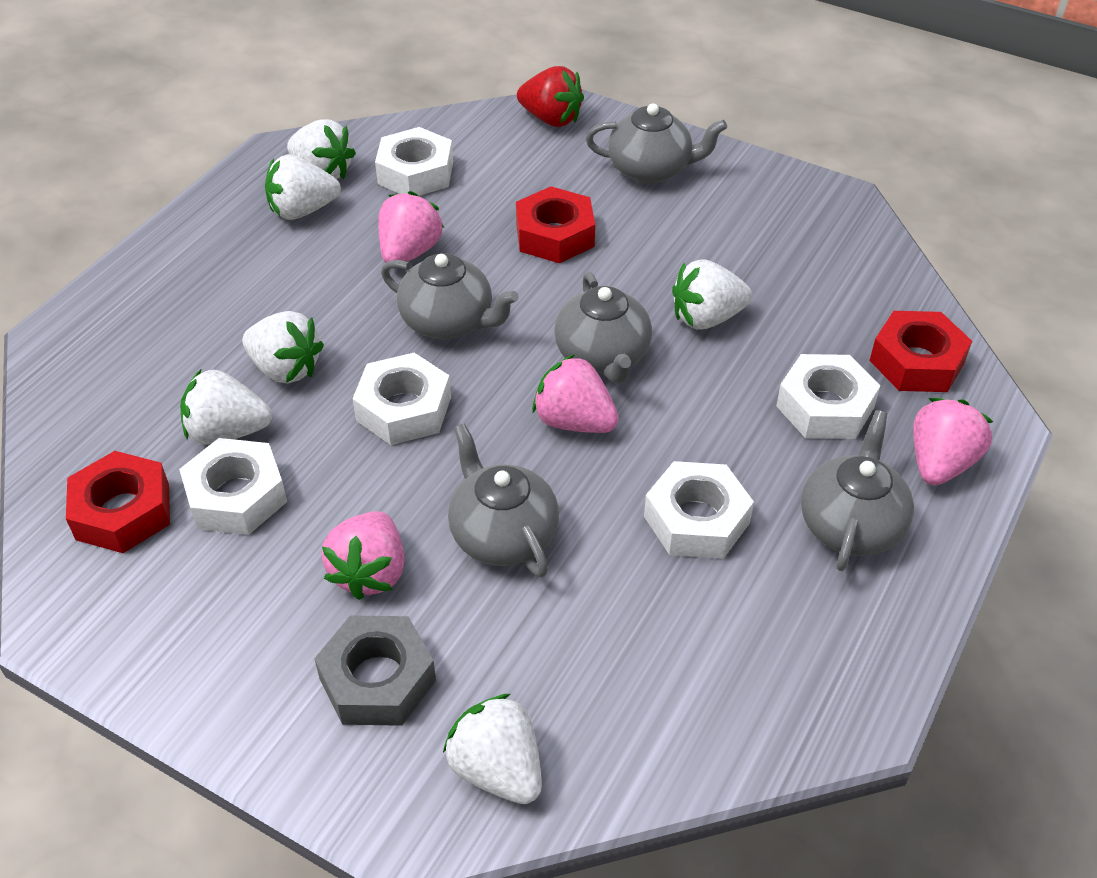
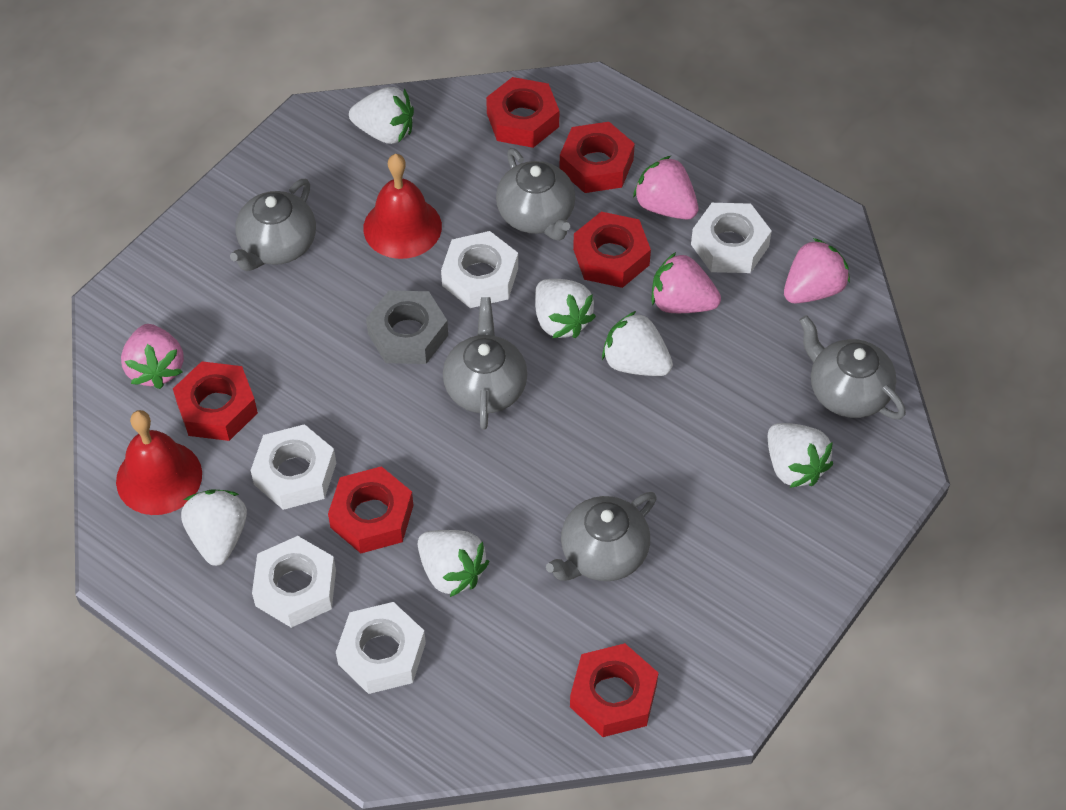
red bell: none = 0 -> [116,410,202,515] [363,154,442,259] = 2
red nut: [66,451,170,553] [516,186,595,263] [869,311,972,392] = 3 -> [173,361,258,441] [328,466,414,553] [486,77,559,148] [560,122,635,193] [570,643,658,737] [573,212,651,288] = 6
red strawberry: [517,66,584,127] = 1 -> none = 0

